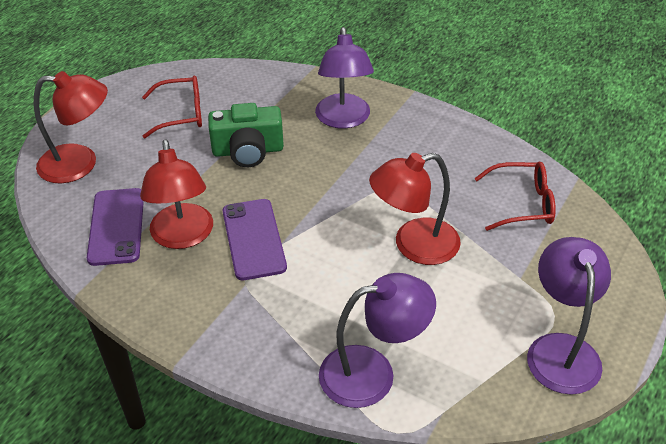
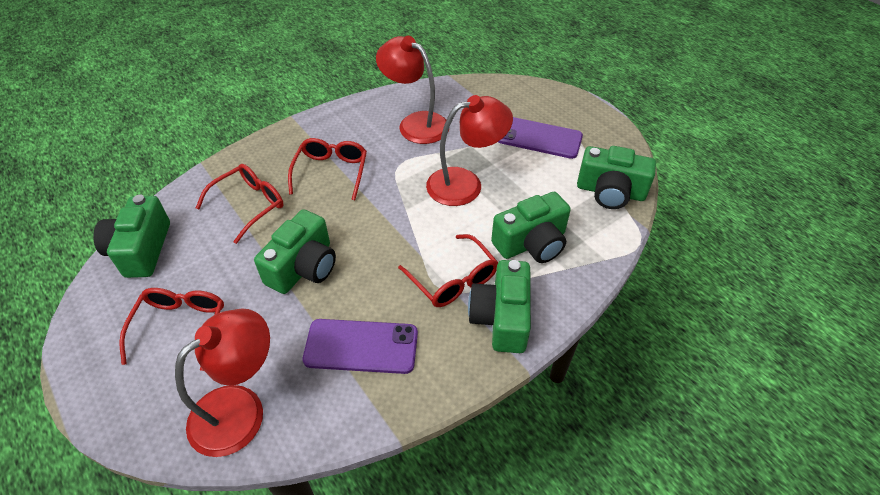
green camera: [208,103,284,167] = 1 -> [93,195,170,278] [254,209,336,294] [468,260,531,353] [491,192,571,263] [577,146,656,209] = 5
purple lamp: [315,27,374,129] [319,273,436,408] [527,237,611,395] = 3 -> none = 0
red glasses: [142,76,202,138] [475,162,556,231] = 2 -> [119,288,224,371] [196,164,283,244] [288,138,367,200] [398,234,498,307] = 4

